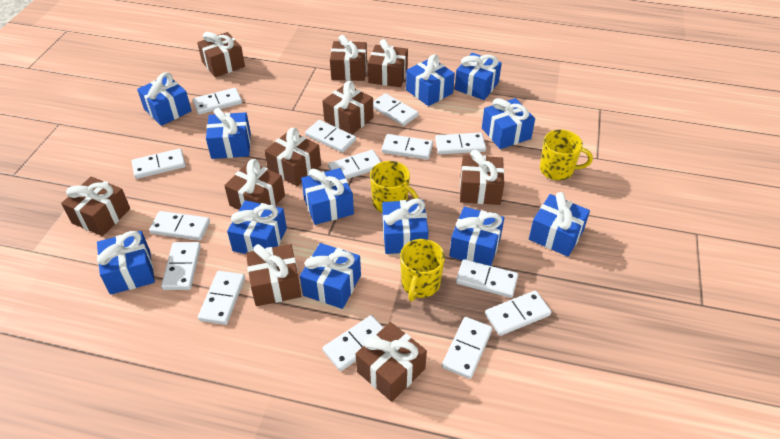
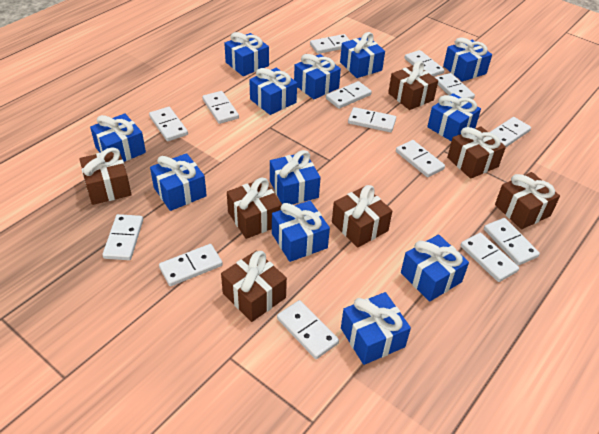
brown gift: [61,177,130,236] [197,32,245,77] [224,159,285,210] [246,244,301,306] [264,128,321,186] [322,81,374,134] [330,35,367,81] [356,322,427,402] [368,39,408,87] [460,150,504,205] = 10 -> [79,147,132,205] [221,251,287,322] [227,178,282,239] [332,185,392,248] [388,61,438,110] [447,126,506,179] [495,172,560,229] = 7
yellow mug: [370,161,418,212] [400,239,445,301] [540,130,593,181] = 3 -> none = 0

